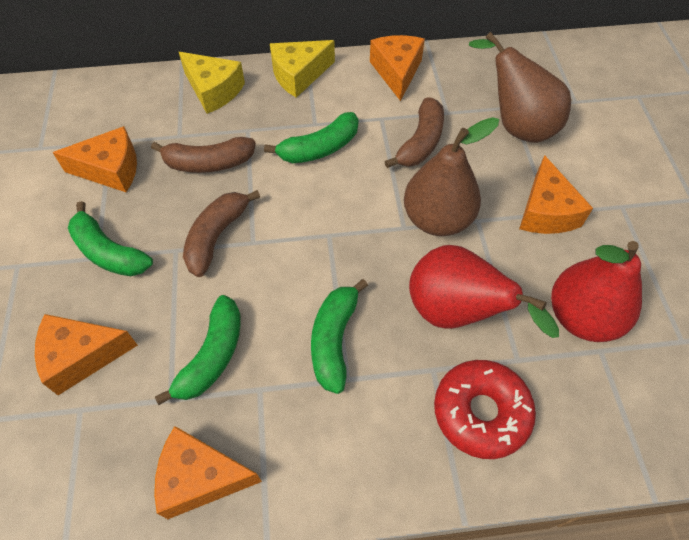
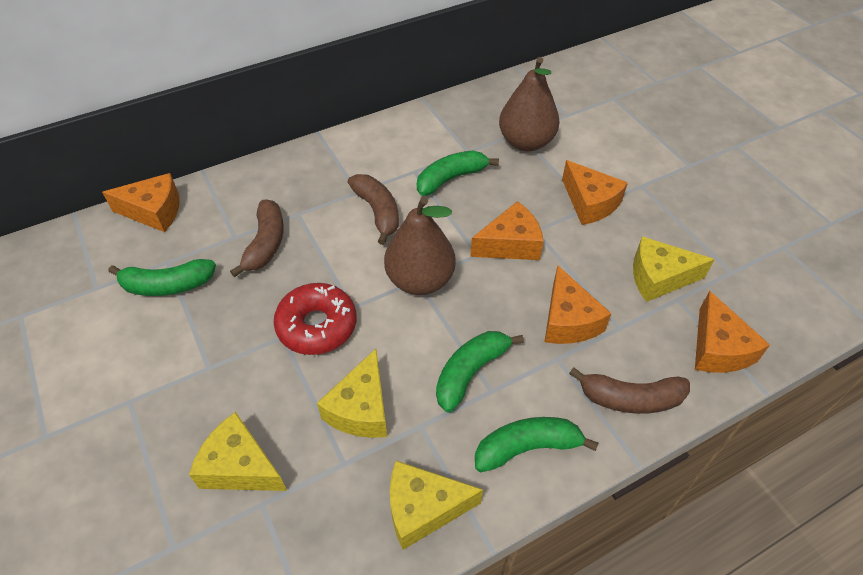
red pear: [409,245,559,338] [551,241,642,342] = 2 -> none = 0
yellow cheese: [179,52,245,114] [270,40,335,98] = 2 -> [189,412,287,491] [317,349,387,438] [390,461,483,550] [633,236,715,302] = 4

